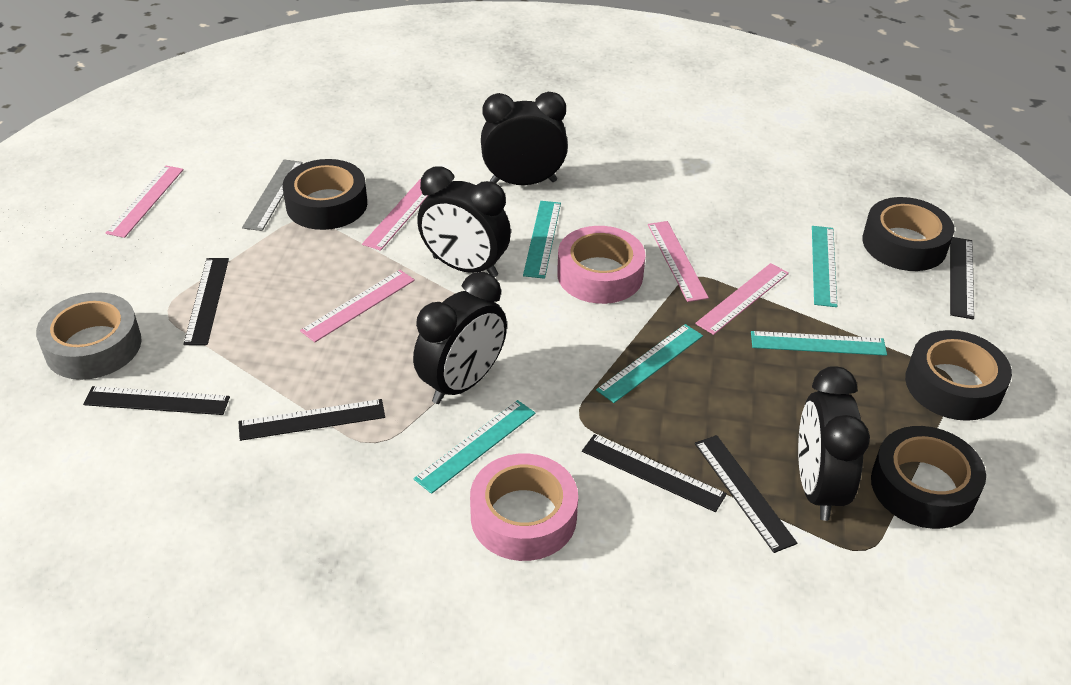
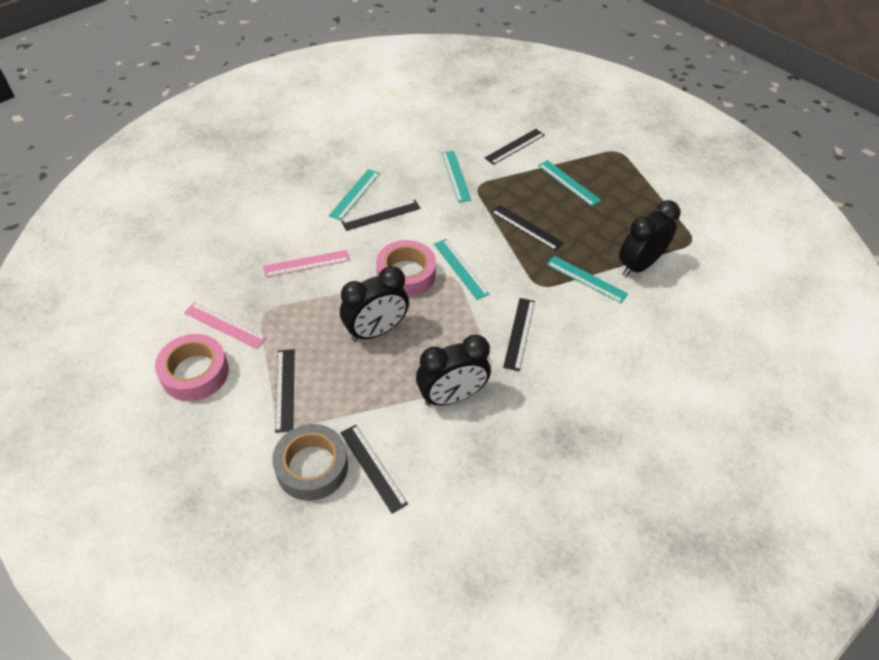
black clock: [413,272,507,404] [417,167,511,277] [481,92,568,185] [798,366,870,521] = 4 -> [340,266,409,342] [416,335,491,406] [619,200,680,277] = 3
black tape: [282,159,367,230] [862,197,954,271] [871,426,986,529] [905,330,1012,421] = 4 -> none = 0
grey ruler: [242,159,303,231] = 1 -> none = 0
pink ruler: [106,165,184,238] [300,270,415,342] [362,179,429,251] [648,221,709,302] [695,263,789,335] = 5 -> [184,302,267,349] [263,250,350,277] = 2

